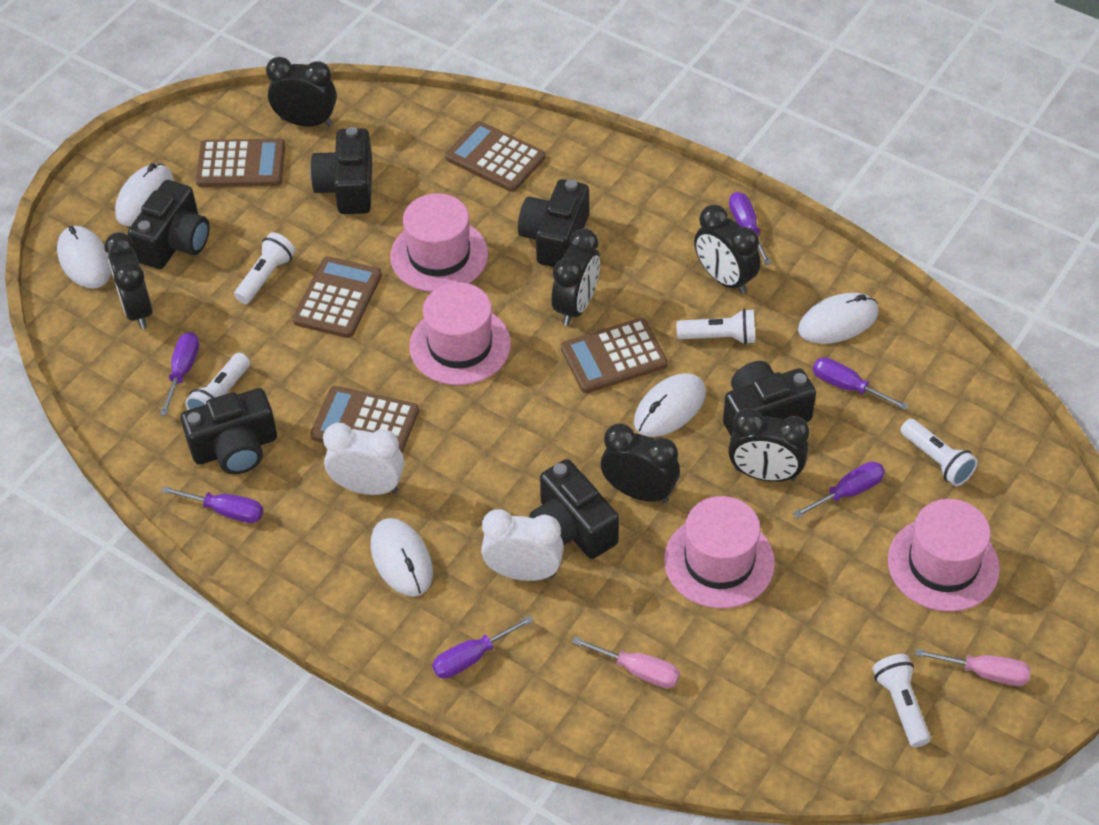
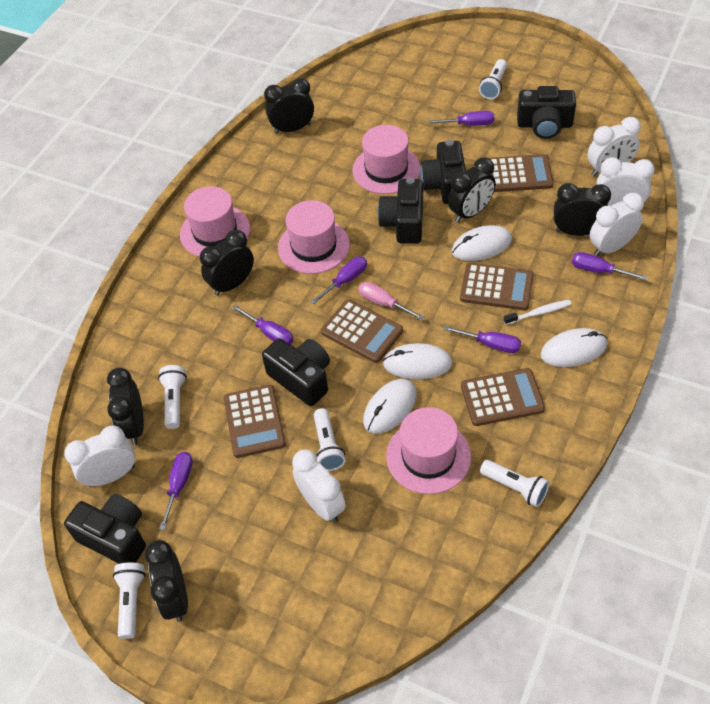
black camera: [127,180,210,269] [181,388,277,474] [310,127,372,214] [518,179,589,267] [529,459,619,559] [723,361,816,436] = 6 -> [64,494,146,564] [262,338,330,406] [378,178,423,244] [420,140,466,204] [517,86,576,139] = 5
pink screwdriver: [572,637,680,688] [915,649,1031,686] = 2 -> [358,282,425,320] = 1
white clock: [323,423,404,495] [481,509,564,581] = 2 -> [64,425,135,487] [292,449,346,523] [587,117,641,177] [589,193,644,256] [596,157,655,206] = 5
white mouse: [57,226,112,289] [115,163,174,226] [371,518,433,597] [634,373,706,437] [798,293,879,344] = 5 -> [363,379,417,434] [383,343,453,379] [452,225,512,261] [541,328,607,367] = 4
white toothbrush: none = 0 -> [504,300,571,325] = 1

